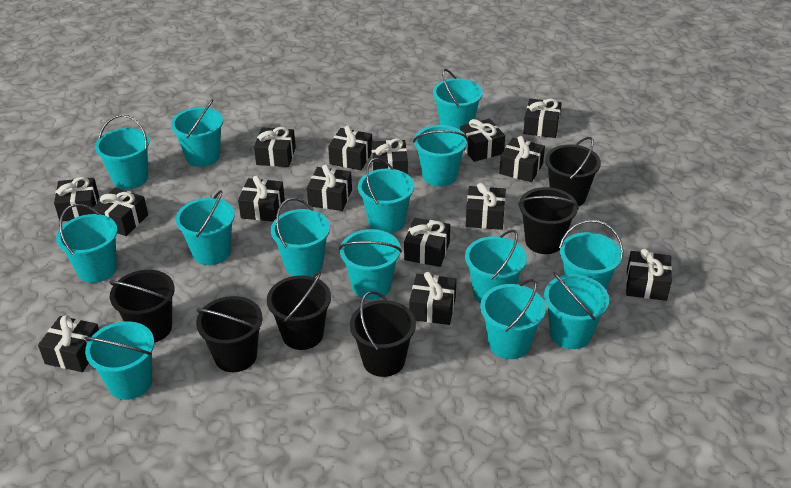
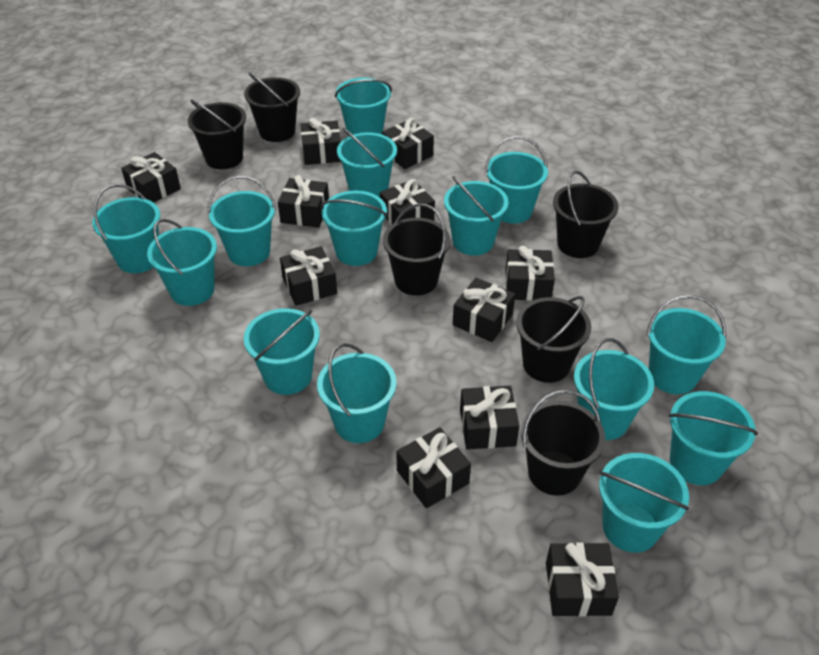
black gift: [38,315,99,372] [54,177,99,221] [93,187,148,236] [238,175,285,222] [254,127,296,167] [307,164,352,211] [328,126,372,170] [371,138,408,174] [404,218,450,267] [409,272,456,325] [460,119,505,162] [466,183,506,230] [499,136,545,182] [523,98,562,138] [626,249,672,301] = 15 -> [121,152,181,203] [278,175,329,228] [280,246,337,306] [300,118,341,165] [380,179,435,225] [382,118,434,169] [396,427,471,508] [453,278,515,342] [460,386,519,450] [505,246,555,301] [546,542,619,617] = 11

